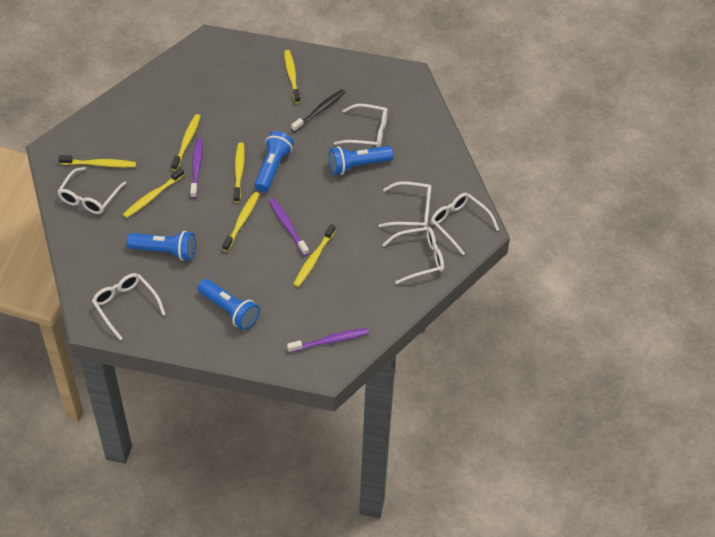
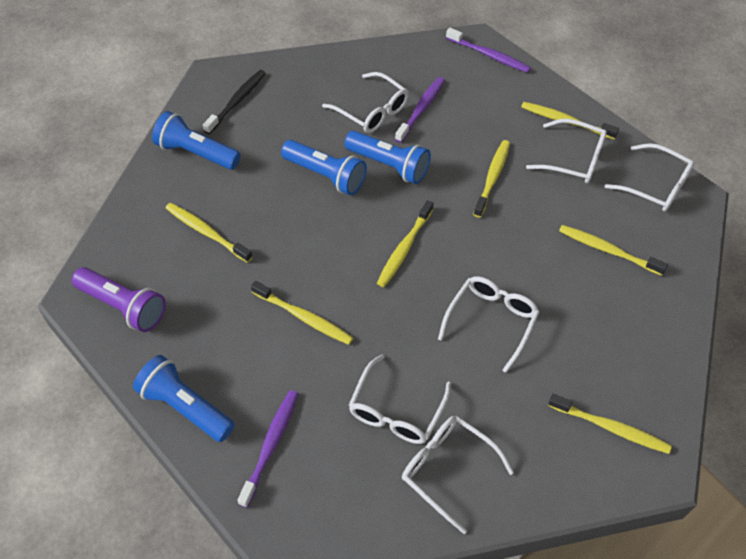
purple flashlight: none = 0 -> [72,267,166,332] = 1

